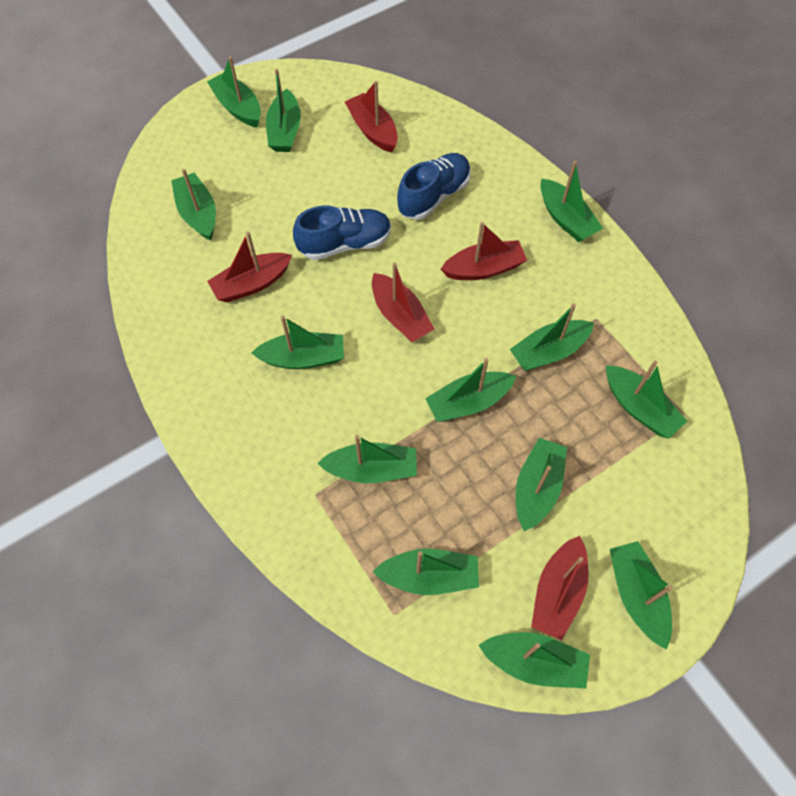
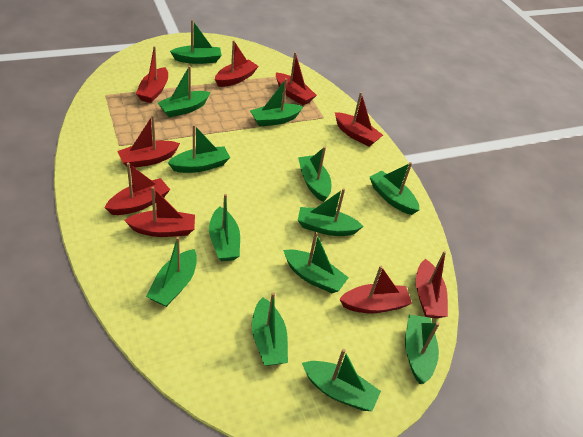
blue shoe: [293,206,391,260] [397,153,471,220] = 2 -> none = 0
red boat: [207,232,292,302] [345,81,398,153] [372,262,434,342] [441,222,527,280] [531,536,589,640] = 5 -> [105,163,170,215] [117,115,180,168] [124,187,195,237] [136,46,168,103] [215,40,259,87] [276,52,317,105] [335,92,383,146] [339,266,412,313] [416,251,448,318] = 9

